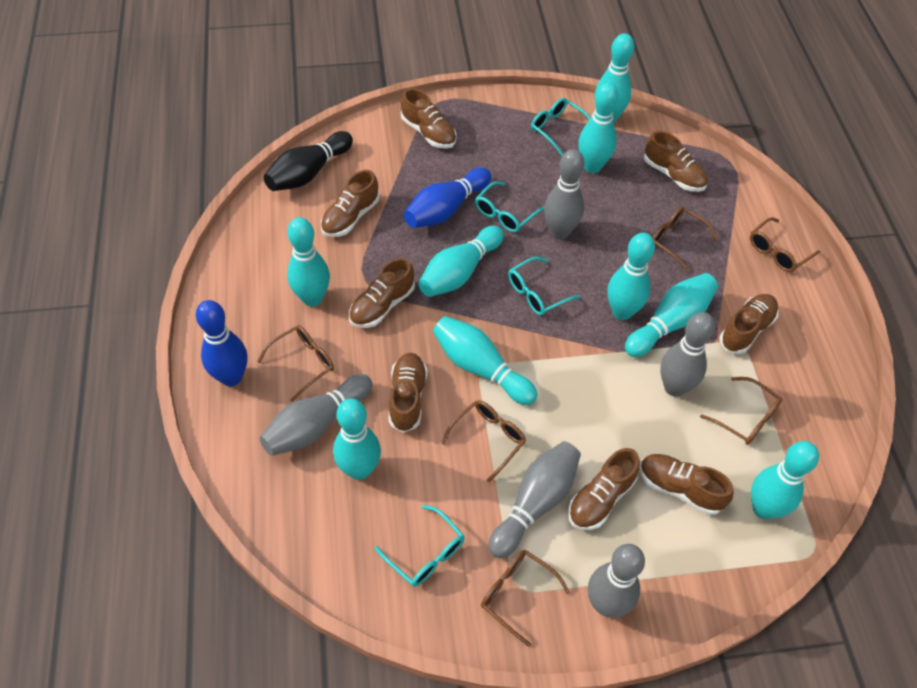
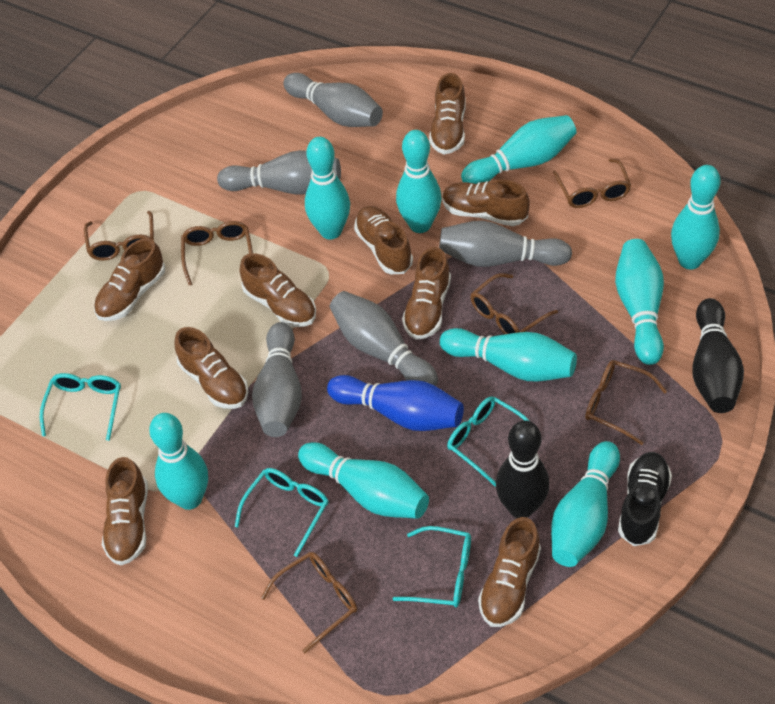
black bowling pin: [264,131,353,191] = 1 -> [496,420,549,518] [692,298,744,413] = 2
black shoe: none = 0 -> [618,452,672,546] = 1
blue bowling pin: [196,300,247,386] [404,167,491,228] = 2 -> [327,375,464,431] = 1
brown shoe: [321,170,379,237] [349,258,415,328] [389,353,428,433] [401,88,457,149] [568,448,640,530] [640,454,734,515] [644,131,708,192] [720,294,779,354] = 8 -> [94,238,165,321] [102,457,148,565] [174,327,248,409] [240,253,316,327] [354,206,413,274] [402,247,451,340] [429,73,465,154] [442,180,530,226] [478,517,541,627] = 9

